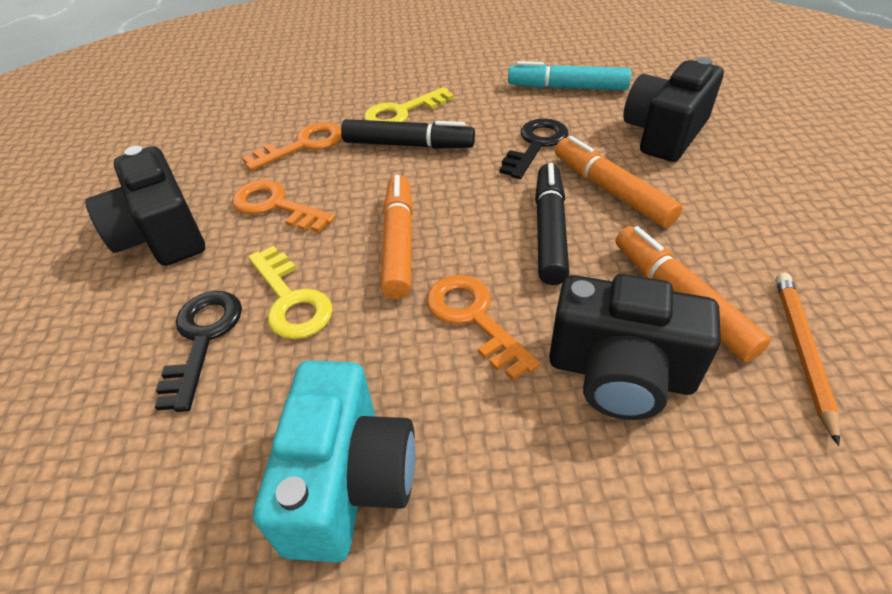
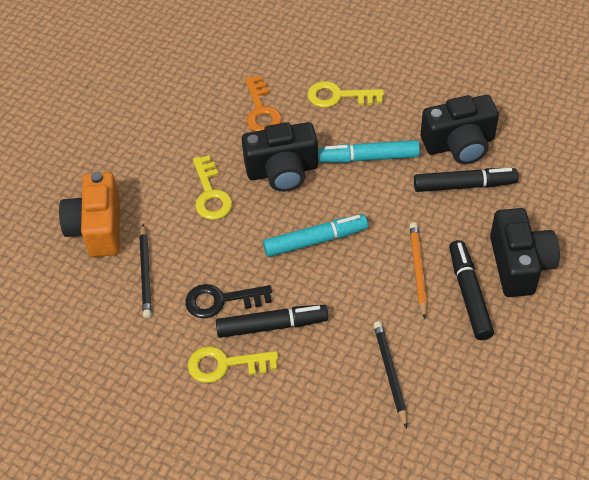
black key: [155,291,242,412] [499,118,569,179] = 2 -> [185,284,272,318] = 1
black marker: [341,119,475,149] [535,163,569,285] = 2 -> [216,305,328,338] [414,168,518,192] [449,240,494,340] = 3
black pencil: none = 0 -> [139,224,152,318] [373,321,407,429] = 2
orange camera: none = 0 -> [59,172,120,257] = 1
orange key: [232,180,336,233] [242,122,342,171] [427,275,540,381] = 3 -> [245,75,282,131] = 1
orange marker: [380,175,413,299] [555,136,682,228] [616,226,771,362] = 3 -> none = 0
turquoise camera: [253,360,416,562] = 1 -> none = 0
turquoise marker: [508,61,631,90] = 1 -> [263,214,368,257] [318,140,420,163] = 2
yellow key: [248,246,333,339] [364,87,454,122] = 2 -> [188,346,278,383] [193,155,232,220] [307,81,384,108] = 3

